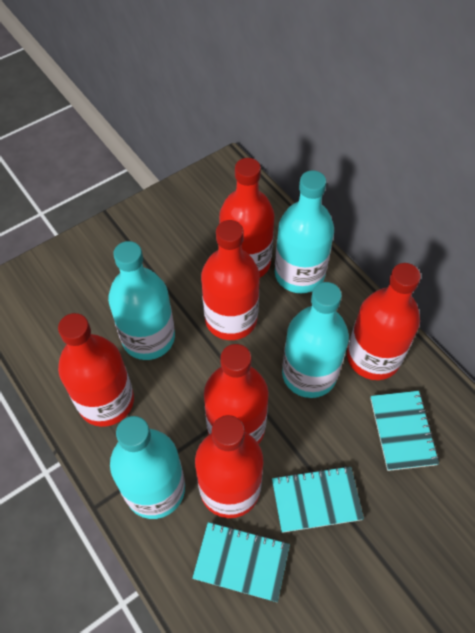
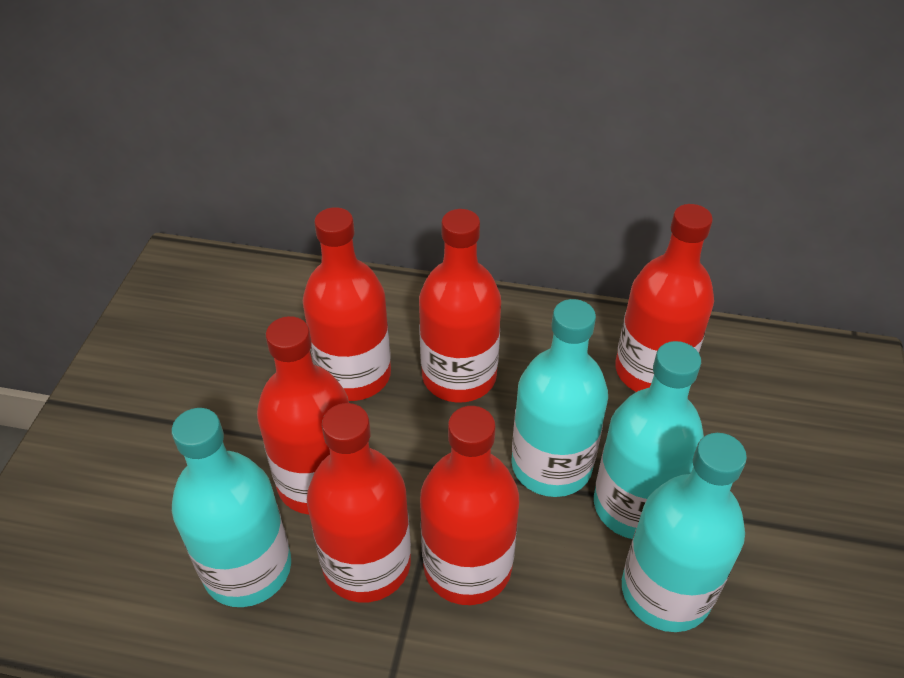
turquoise notebook: [192,522,290,602] [272,466,364,533] [370,391,439,471] = 3 -> none = 0

